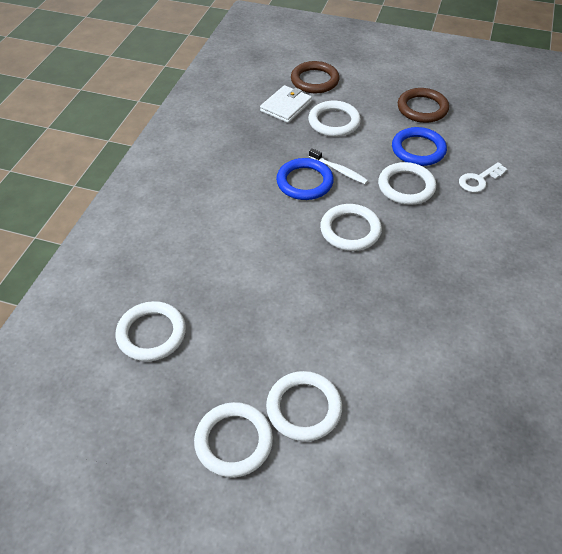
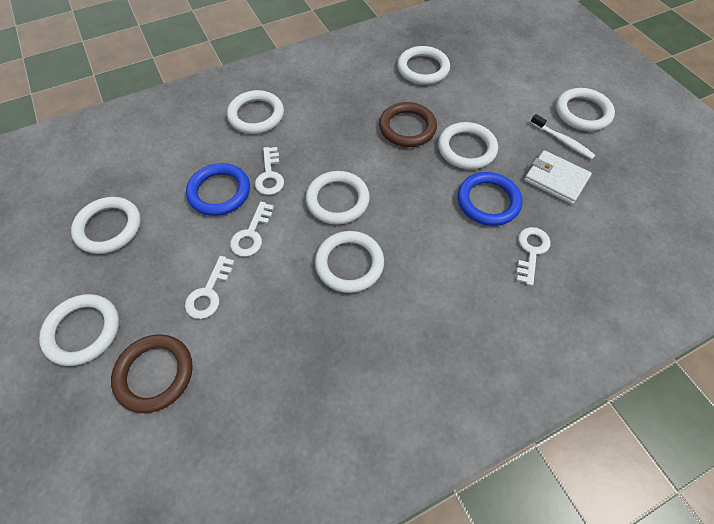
white key: [459,162,508,192] = 1 -> [185,256,235,319] [230,202,274,257] [255,147,284,195] [516,227,551,286] = 4
white ring: [115,301,186,362] [194,402,273,478] [266,371,342,442] [308,101,361,137] [320,204,382,251] [378,162,436,205] = 6 -> [39,294,119,366] [71,197,141,254] [227,90,284,134] [306,171,370,225] [315,231,384,293] [397,46,450,85] [438,122,498,170] [556,88,615,131] = 8

